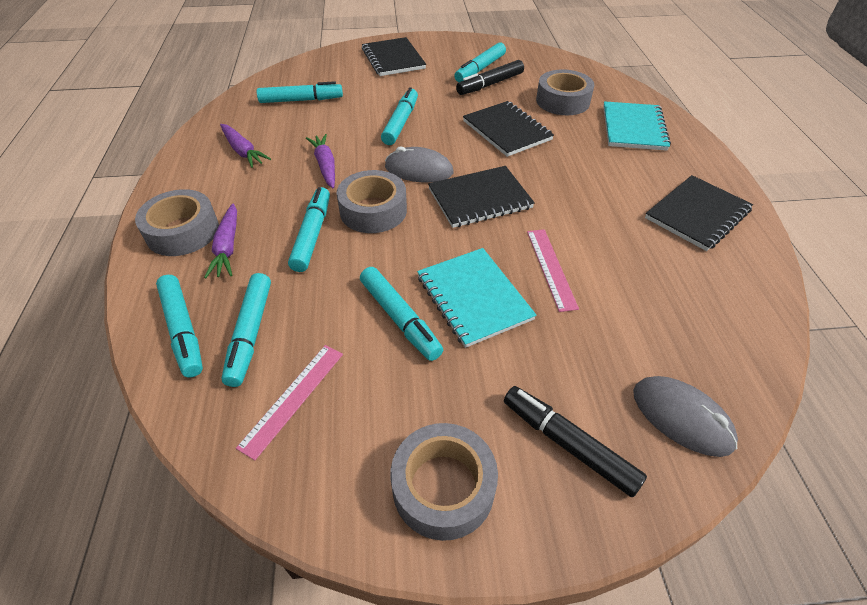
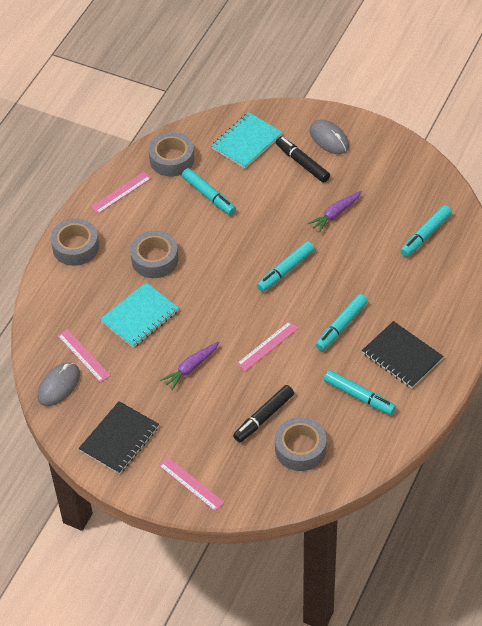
black notebook: [362,37,426,76] [428,166,535,228] [463,101,554,157] [645,175,753,251] = 4 -> [79,401,159,474] [362,321,444,388] = 2
pink ruler: [236,345,343,460] [527,229,579,312] = 2 -> [58,329,111,383] [91,172,151,214] [159,457,224,511] [237,321,298,371] = 4
purple carrot: [204,203,237,278] [220,124,271,168] [306,134,335,189] = 3 -> [160,341,220,390] [308,191,362,233] = 2
turquoise marker: [156,275,203,377] [221,273,271,387] [257,81,343,103] [288,187,330,272] [360,267,443,361] [381,87,418,145] [454,42,506,82] = 7 -> [182,168,236,215] [257,241,315,292] [316,294,368,351] [324,370,396,415] [401,205,452,257] = 5

